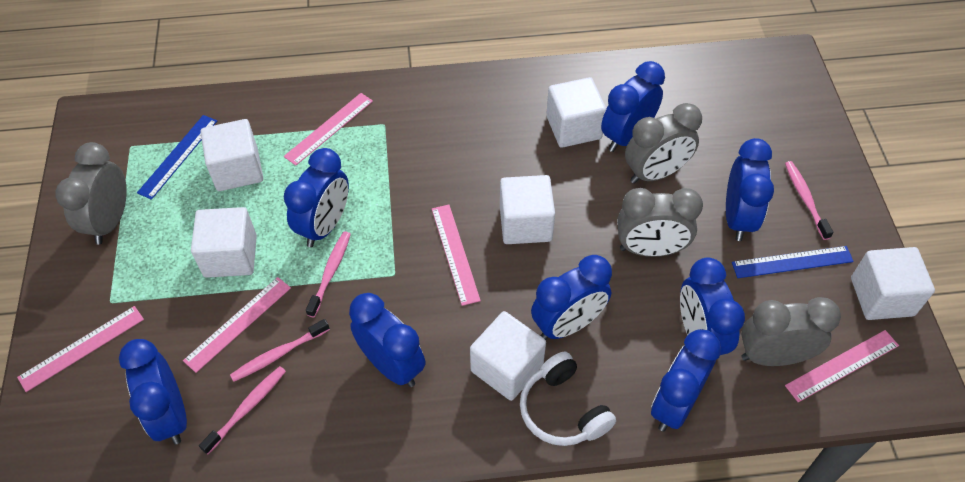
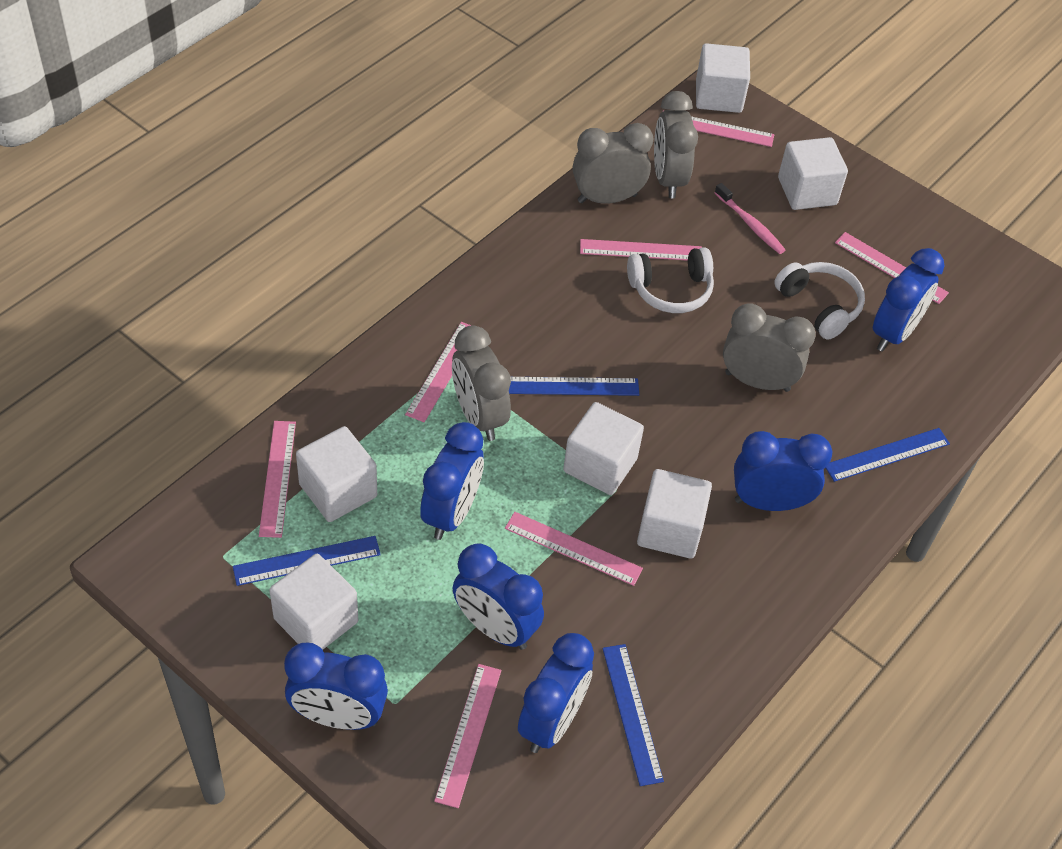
blue clock: [119,339,187,444] [284,148,349,247] [349,293,425,387] [531,255,612,340] [601,61,665,152] [651,329,721,432] [680,257,745,355] [726,138,774,241] = 8 -> [284,642,388,730] [420,422,484,540] [453,543,544,650] [518,633,594,753] [734,431,832,511] [873,248,944,352] = 6
blue ruler: [137,115,217,200] [732,246,854,278] = 2 -> [233,536,381,586] [509,377,639,396] [602,644,664,786] [825,428,950,482] = 4
pink ruler: [17,306,144,392] [183,277,291,373] [284,93,373,166] [432,205,481,306] [785,330,899,402] = 5 -> [259,421,296,538] [405,322,472,422] [434,664,501,808] [505,512,643,586] [580,239,702,261] [663,110,774,147] [835,232,949,304] = 7
pink toothbrush: [199,366,286,454] [230,319,330,382] [306,231,351,317] [785,161,833,240] = 4 -> [715,183,785,254] = 1
white headphones: [520,351,616,446] = 1 -> [627,247,714,313] [774,262,865,340] = 2

